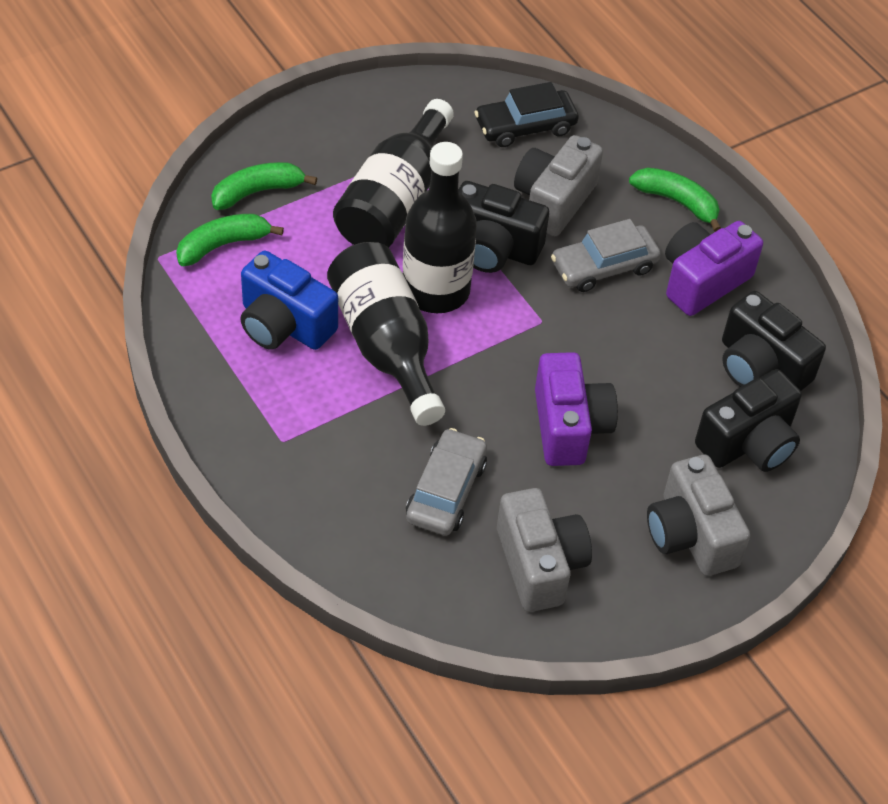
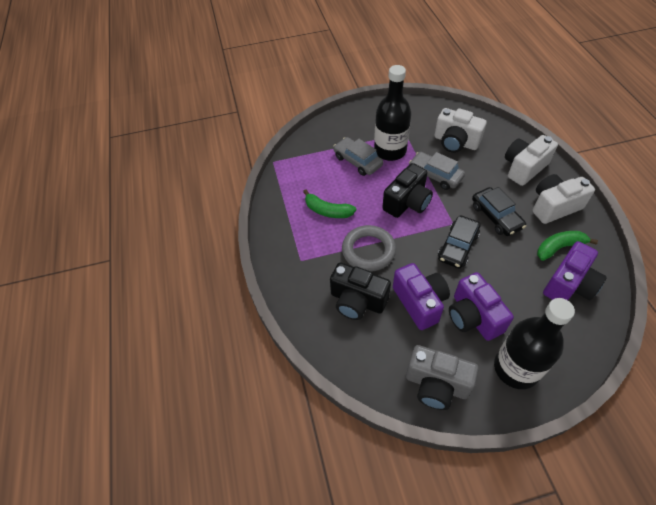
black bottle: [327,242,445,426] [333,99,454,248] [403,142,477,313] = 3 -> [374,65,411,161] [494,298,575,389] = 2
black camera: [459,181,549,273] [695,369,802,472] [722,291,826,391] = 3 -> [330,263,391,320] [382,163,433,218] = 2
black car: [475,82,579,147] = 1 -> [438,215,480,268] [472,187,526,236] = 2
blue camera: [240,251,338,350] = 1 -> none = 0
green banana: [176,214,284,266] [211,162,317,210] [629,167,721,232] = 3 -> [303,190,356,218] [537,231,598,261] = 2
grey camera: [497,488,592,612] [514,135,603,236] [647,455,750,576] = 3 -> [406,345,479,410] = 1
grey ring: none = 0 -> [342,225,396,271] = 1
purple camera: [535,352,618,466] [665,221,763,316] = 2 -> [393,263,450,330] [449,272,514,341] [543,241,607,300] = 3
white camera: none = 0 -> [434,108,487,153] [505,135,558,186] [533,174,595,224] = 3

